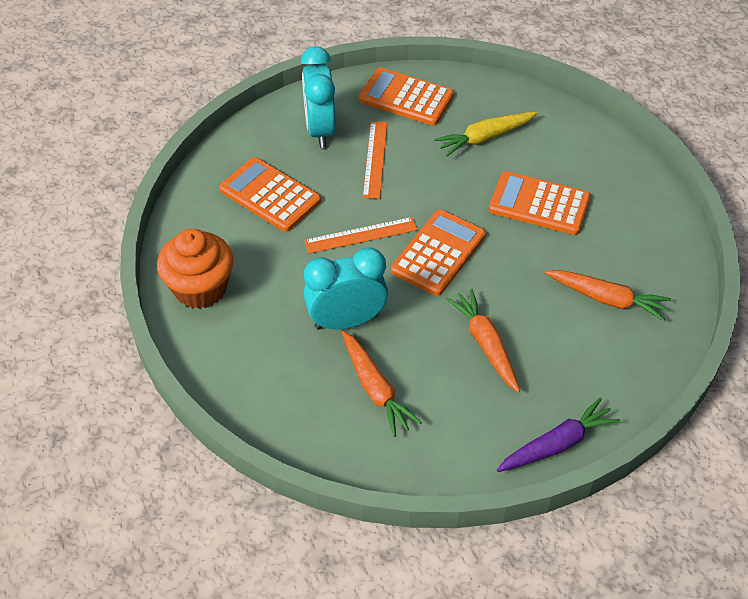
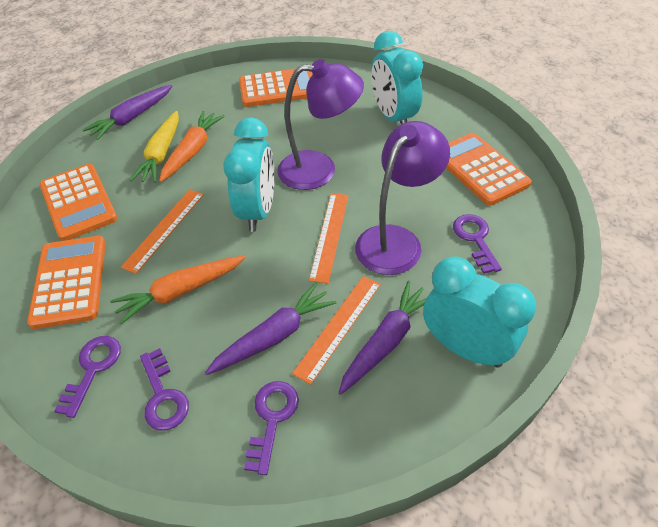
orange carrot: [342,331,422,437] [446,289,520,392] [545,270,671,321] = 3 -> [110,255,246,325] [159,111,225,182] = 2
orange cupcake: [157,229,234,309] = 1 -> none = 0
orange ruler: [304,217,418,254] [363,121,387,199] = 2 -> [121,189,204,274] [292,276,381,385] [309,193,349,283] = 3
purple carrot: [497,397,620,472] = 1 -> [83,85,172,140] [205,282,337,375] [339,280,426,395] = 3
purple key: none = 0 -> [54,336,121,418] [140,348,189,431] [244,381,299,475] [453,214,502,274] = 4
purple lamp: none = 0 -> [277,59,364,190] [355,121,450,275] = 2
turquoise clock: [301,46,336,148] [304,247,388,330] = 2 -> [223,117,274,232] [371,31,423,124] [423,256,536,368] = 3

